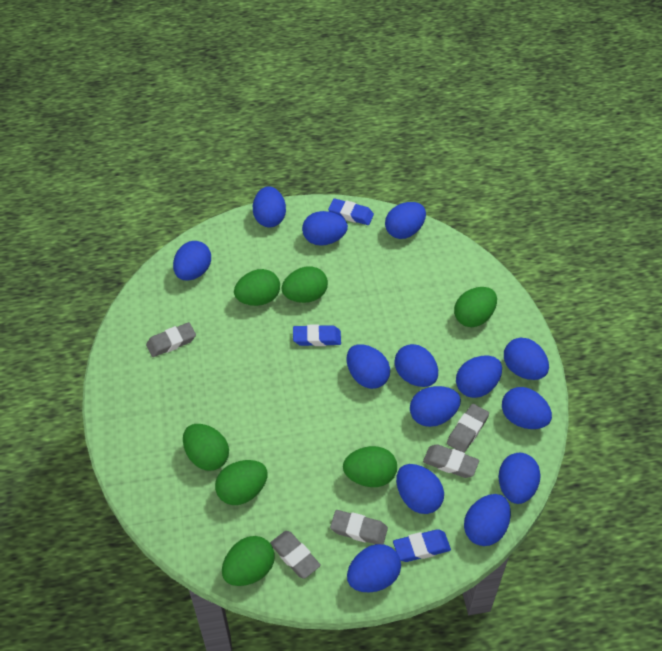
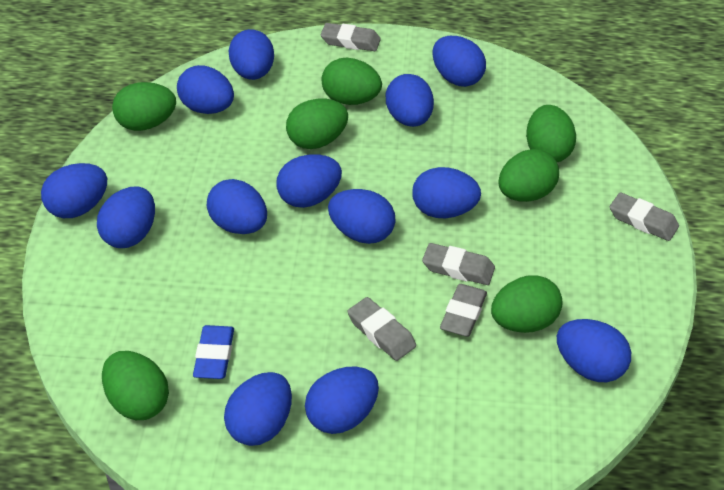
blue egg: [173,241,211,281] [253,186,286,227] [302,211,348,246] [346,344,390,389] [347,544,401,593] [385,202,426,239] [395,344,438,387] [396,464,444,514] [410,386,461,427] [456,356,502,398] [464,494,511,546] [498,453,541,504] [502,387,552,429] [504,338,549,380] = 14 -> [41,163,107,218] [97,186,155,248] [177,65,234,114] [207,179,267,234] [224,372,292,446] [229,29,274,80] [276,154,342,208] [305,367,379,434] [328,189,395,244] [386,74,434,127] [412,167,481,218] [433,36,486,87] [557,319,631,382] = 13
blue eraser: [293,324,341,346] [328,198,374,225] [393,529,451,562] = 3 -> [193,325,234,379] = 1

